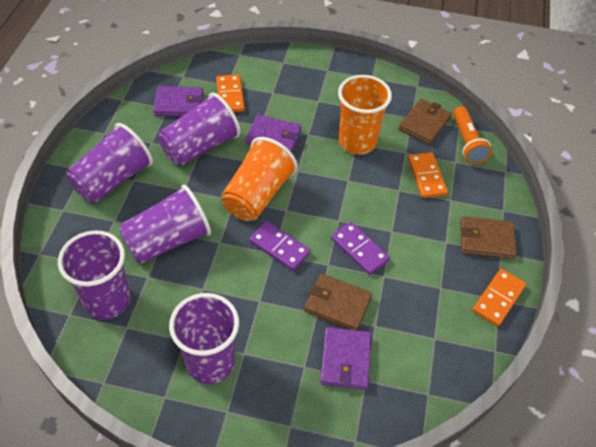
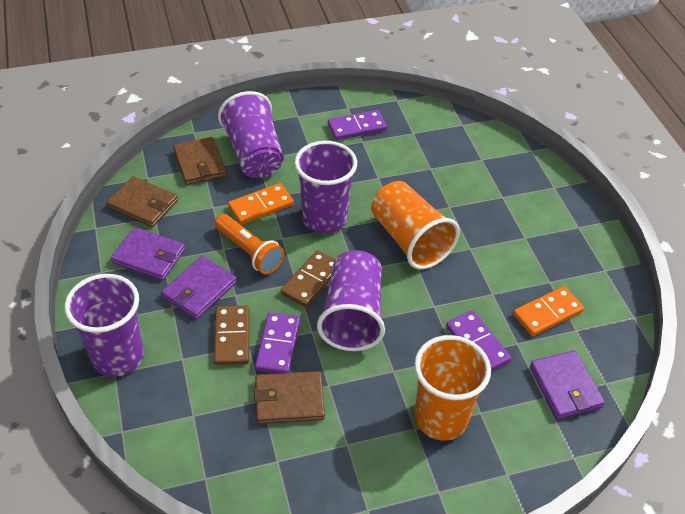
brown domino: none = 0 -> [214,305,249,365] [281,250,335,307] = 2
orange domino: [216,74,245,112] [408,152,448,198] [472,269,526,327] = 3 -> [228,183,294,225] [513,286,584,336] = 2
purple cup: [58,230,131,320] [66,123,153,203] [119,185,211,264] [158,93,240,166] [169,293,239,384] = 5 -> [65,274,144,377] [218,91,284,178] [294,141,357,233] [317,250,385,351] = 4
purple domino: [249,221,311,271] [331,222,390,275] = 2 -> [255,312,301,374] [328,110,387,140] [446,310,511,371] = 3

